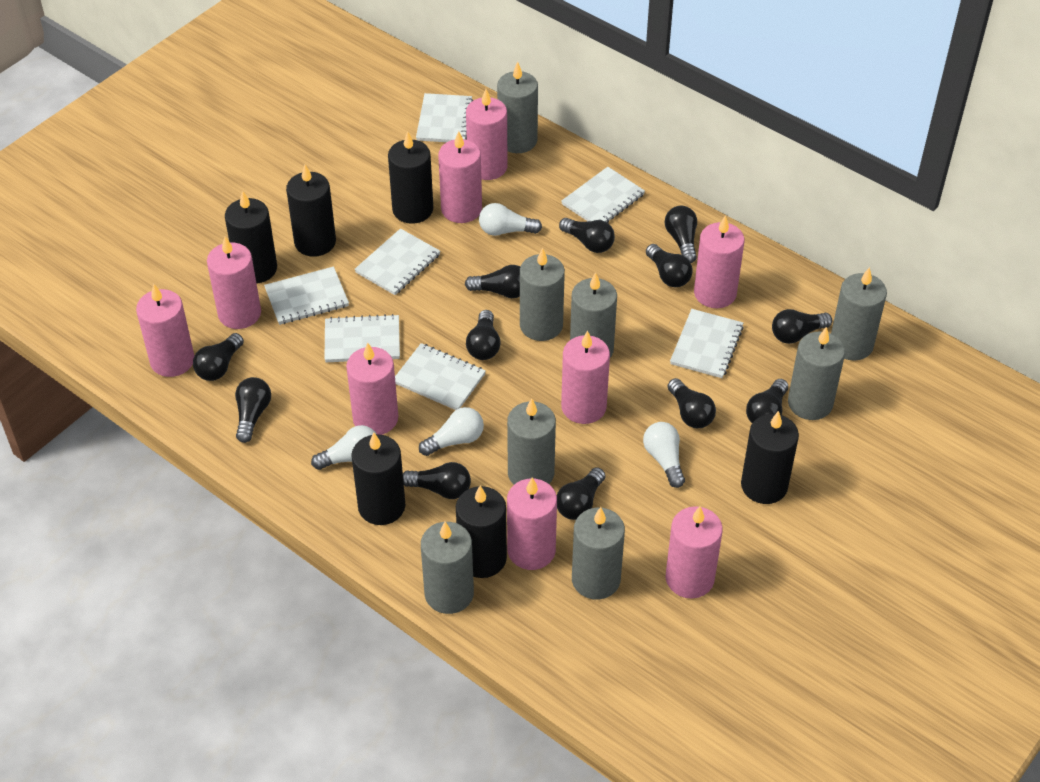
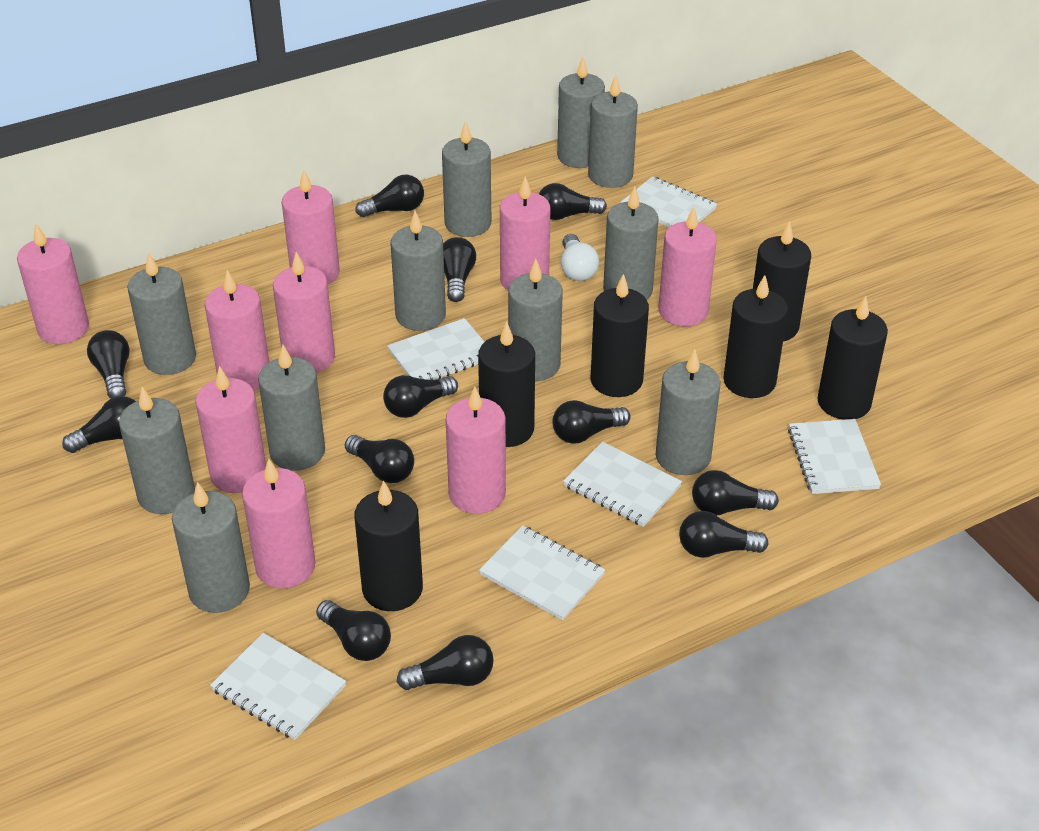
grey candle: [421,522,474,614] [497,62,538,153] [507,398,556,485] [520,248,565,341] [570,272,617,357] [572,507,625,600] [788,327,845,420] [831,267,887,361] = 8 -> [119,387,195,514] [127,252,196,375] [172,482,250,613] [258,345,325,471] [391,211,446,331] [442,121,491,237] [508,259,563,381] [557,57,605,168] [588,75,638,188] [603,186,659,300] [656,349,720,475] = 11
white light bulb: [311,425,377,470] [419,407,484,456] [479,203,542,236] [643,422,685,488] = 4 -> [561,234,599,281] = 1
white notebook: [264,266,349,325] [325,314,400,362] [354,228,440,295] [395,343,486,410] [416,93,473,142] [561,167,645,223] [670,309,744,378] = 7 -> [210,633,346,740] [387,318,484,380] [479,525,605,621] [563,441,682,527] [620,176,717,227] [788,419,881,494] = 6

